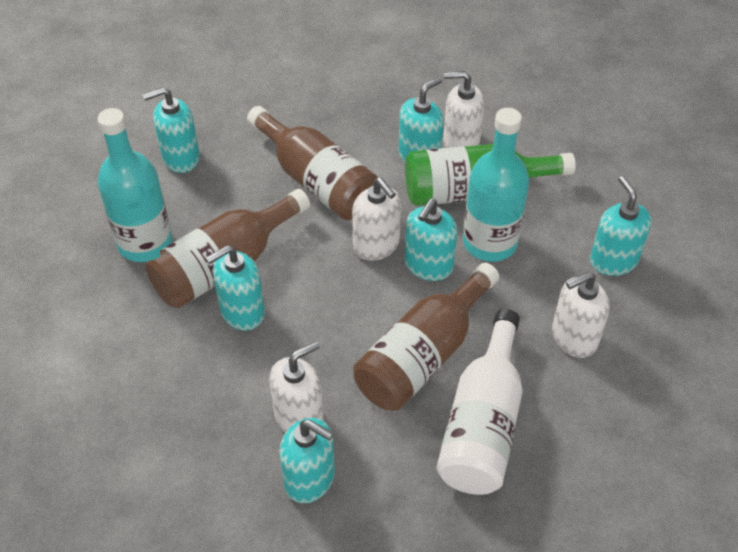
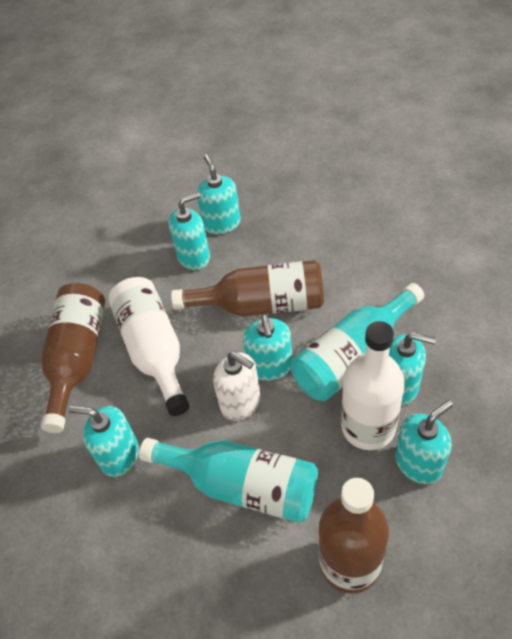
green bottle: [405,144,576,206] = 1 -> none = 0
white bottle: [436,309,523,495] = 1 -> [108,277,190,416] [341,321,405,450] = 2
white soap dispenser: [269,341,324,433] [352,178,401,261] [443,71,485,148] [552,272,610,358] = 4 -> [213,352,261,421] = 1

